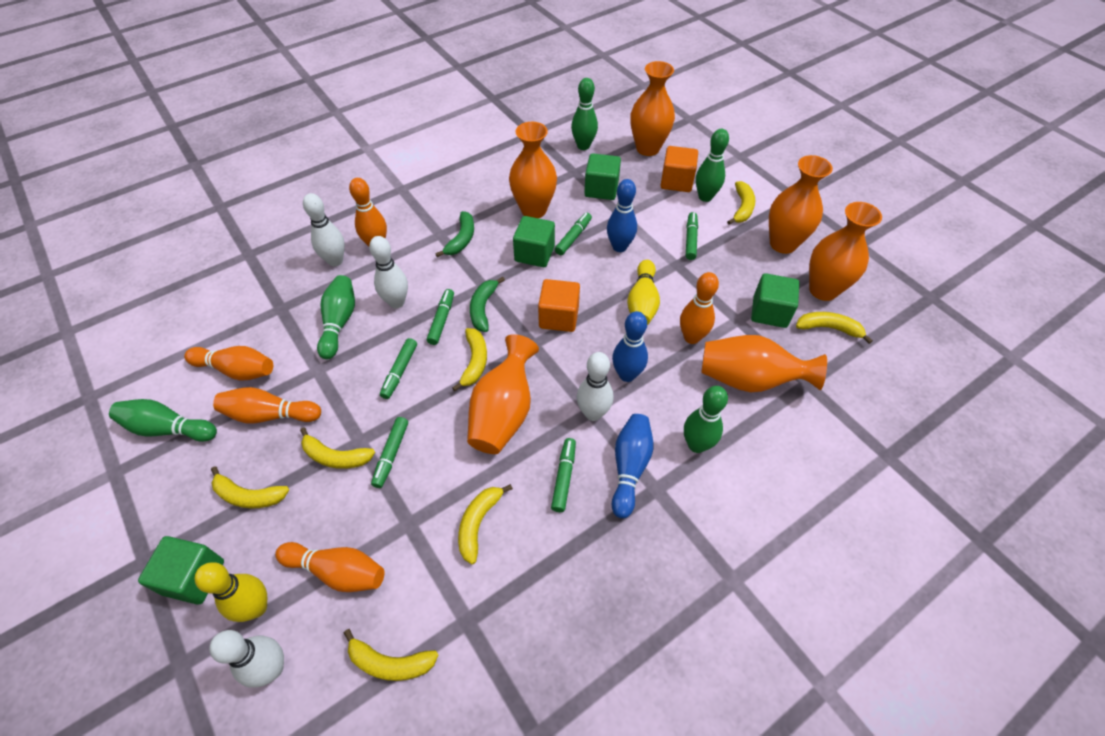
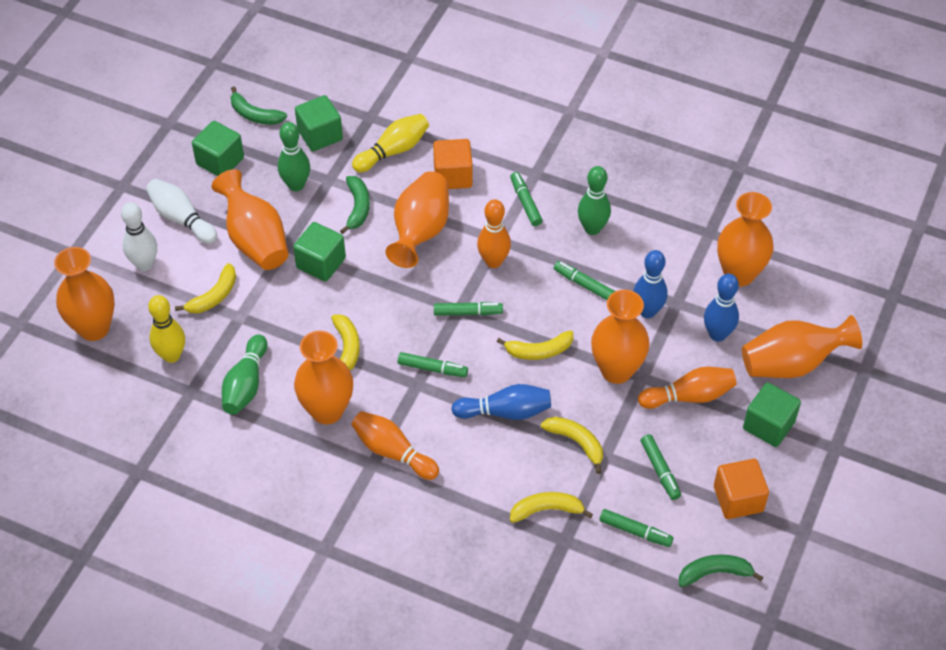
green banana: [435,211,474,257] [470,277,505,332] = 2 -> [231,86,287,125] [340,176,370,234] [679,554,763,587] = 3
green bowling pin: [109,399,217,442] [317,275,355,359] [571,78,598,150] [684,386,728,453] [696,129,729,202] = 5 -> [222,334,268,415] [278,122,310,191] [578,166,611,235] = 3
orange bowling pin: [184,346,273,381] [213,387,321,424] [275,542,385,592] [349,178,387,247] [680,272,719,344] = 5 -> [351,411,439,480] [477,199,511,268] [638,367,737,409] = 3
orange vase: [467,334,539,454] [509,122,557,218] [631,61,675,156] [701,335,827,392] [769,155,833,254] [809,202,882,301] = 6 -> [54,247,115,341] [212,169,289,270] [294,331,353,425] [386,171,449,268] [591,290,650,384] [717,192,774,286] [742,315,862,378] = 7
white bowling pin: [209,630,284,688] [303,193,345,266] [369,236,408,308] [577,352,613,421] = 4 -> [121,202,157,271] [146,179,217,244] = 2
yellow banana: [211,466,289,509] [300,427,375,469] [344,629,438,681] [452,328,487,391] [458,484,513,564] [727,181,755,225] [796,312,873,344] = 7 -> [175,263,236,313] [331,314,360,371] [497,330,573,360] [510,492,593,523] [541,417,603,474] = 5

